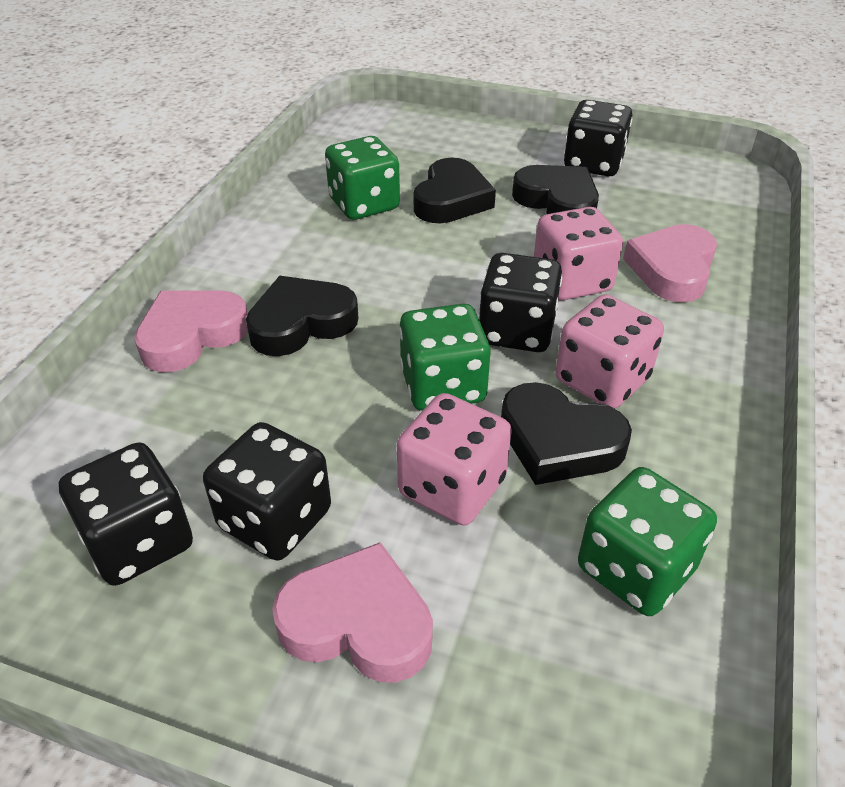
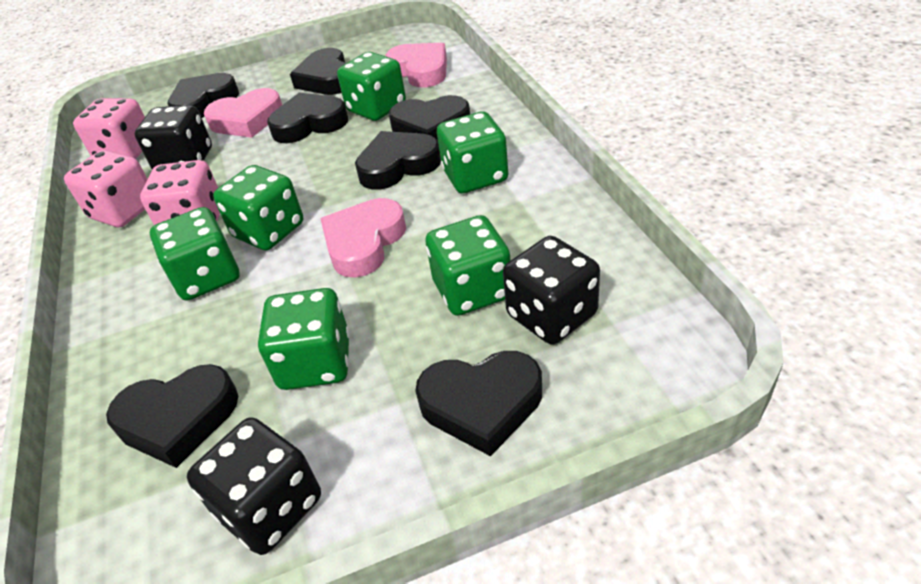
black dice: [58,442,193,586] [203,422,331,560] [479,253,562,352] [564,100,632,176] = 4 -> [135,105,212,169] [187,417,321,555] [503,236,600,345] = 3
black heart: [246,276,359,356] [414,158,496,223] [501,382,632,485] [512,165,599,214] = 4 -> [106,364,238,468] [168,73,239,118] [267,92,348,143] [290,48,346,95] [355,131,441,190] [388,95,470,140] [415,351,542,456] = 7
green dice: [325,136,400,220] [399,304,491,411] [578,467,717,616] = 3 -> [150,207,240,300] [213,165,303,250] [258,288,350,390] [337,52,406,121] [425,215,511,316] [437,112,508,193] = 6

